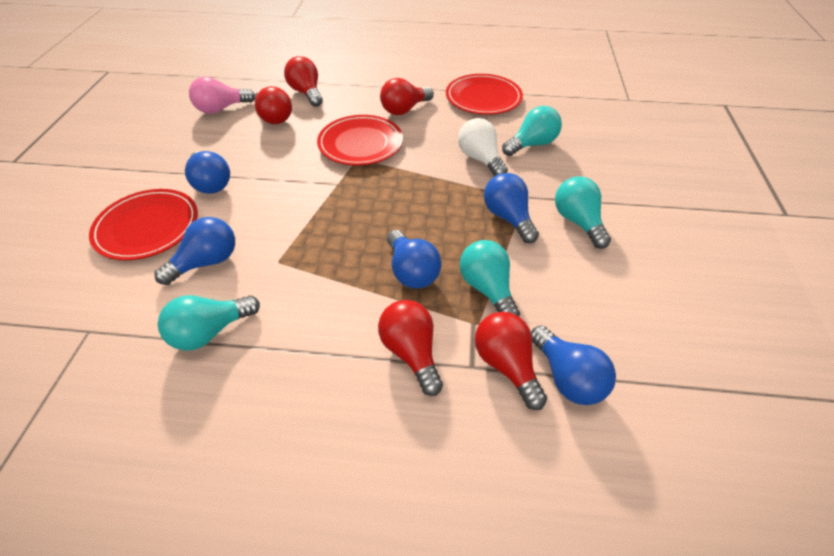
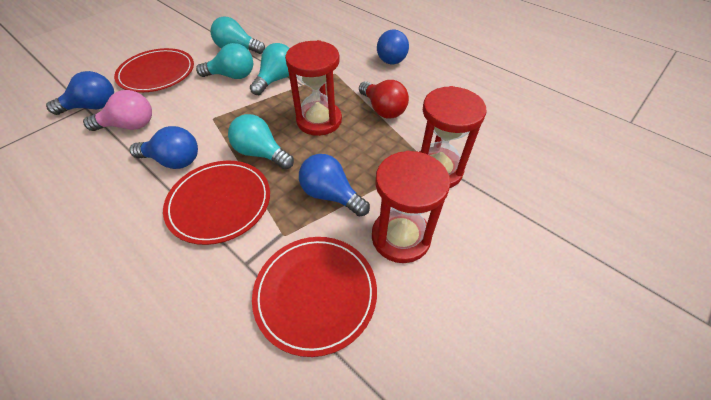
blue light bulb: [155,217,235,285] [185,151,230,194] [387,230,441,289] [484,173,539,243] [531,325,616,405] = 5 -> [46,71,114,115] [129,126,198,169] [299,154,370,217] [377,30,409,64] = 4
red hourglass: none = 0 -> [285,40,342,136] [372,151,450,263] [419,86,487,188] = 3
red light bulb: [254,86,292,124] [284,56,323,107] [378,300,443,396] [380,78,434,115] [475,312,547,410] = 5 -> [359,80,409,118] = 1
white light bulb: [458,118,508,176] = 1 -> none = 0

